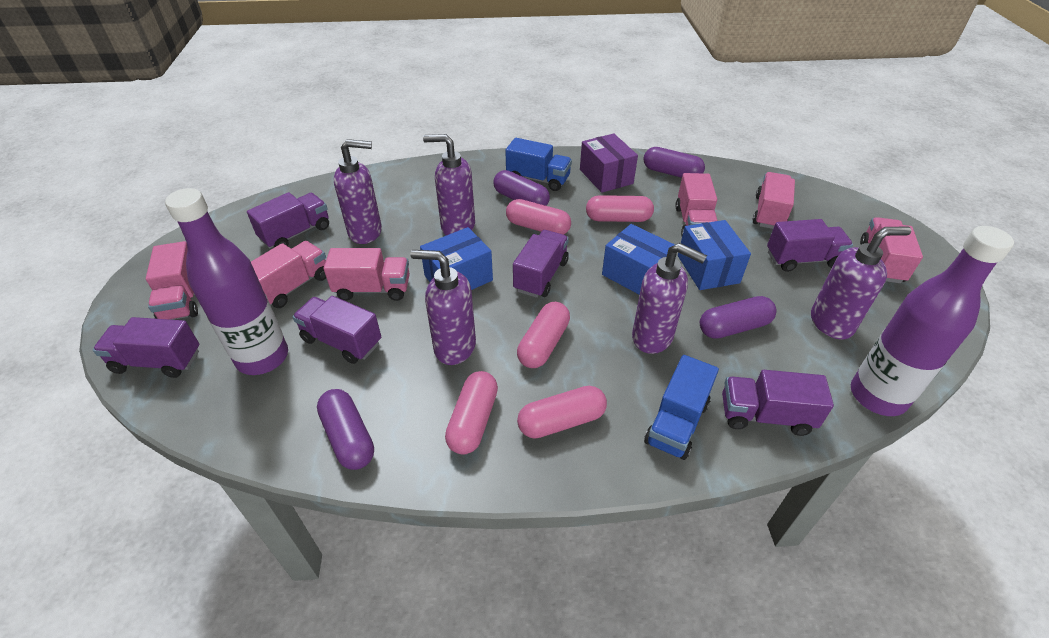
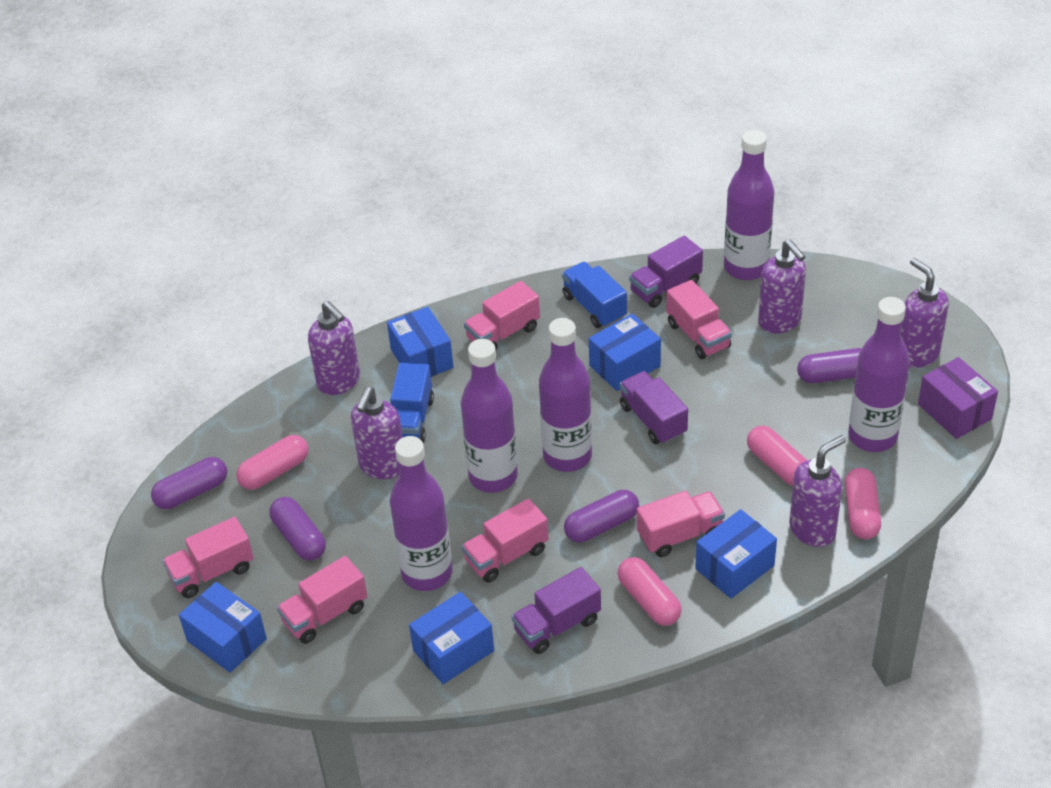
blue box: [420,227,493,290] [602,224,675,295] [678,220,751,290] = 3 -> [179,582,267,673] [387,307,453,377] [409,592,494,684] [589,314,661,391] [695,509,777,599] = 5
pink capsule: [445,371,498,455] [506,199,571,235] [517,302,570,368] [517,386,607,439] [586,195,654,222] = 5 -> [236,435,309,490] [618,557,682,626] [747,426,807,486] [845,468,881,539] = 4
purple bottle: [165,188,288,375] [851,226,1014,416] = 2 -> [390,436,453,591] [461,339,518,493] [539,318,592,472] [724,130,774,280] [848,297,910,452] = 5
purple truck: [93,317,199,378] [247,192,329,249] [292,296,381,364] [513,230,569,298] [722,370,834,436] [767,219,853,272] = 6 -> [511,567,601,654] [620,371,688,444] [629,236,703,308] = 3

